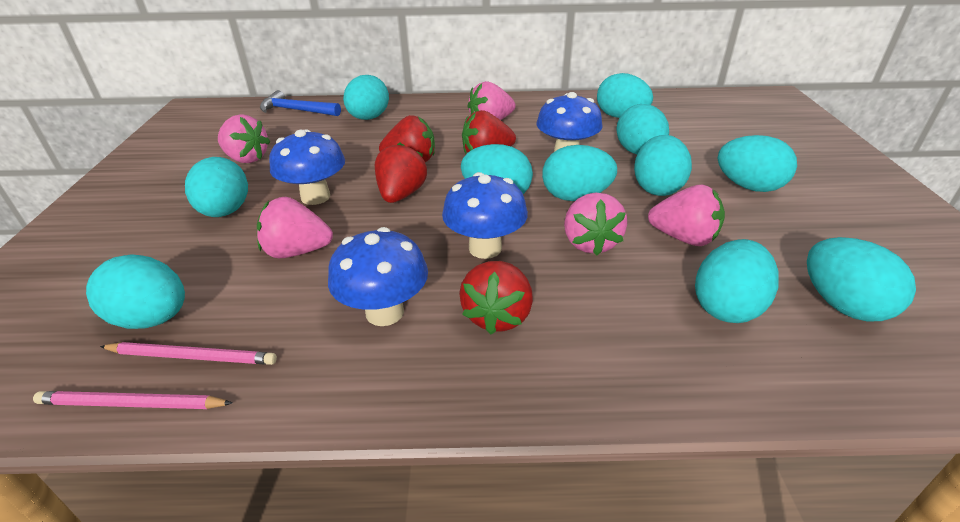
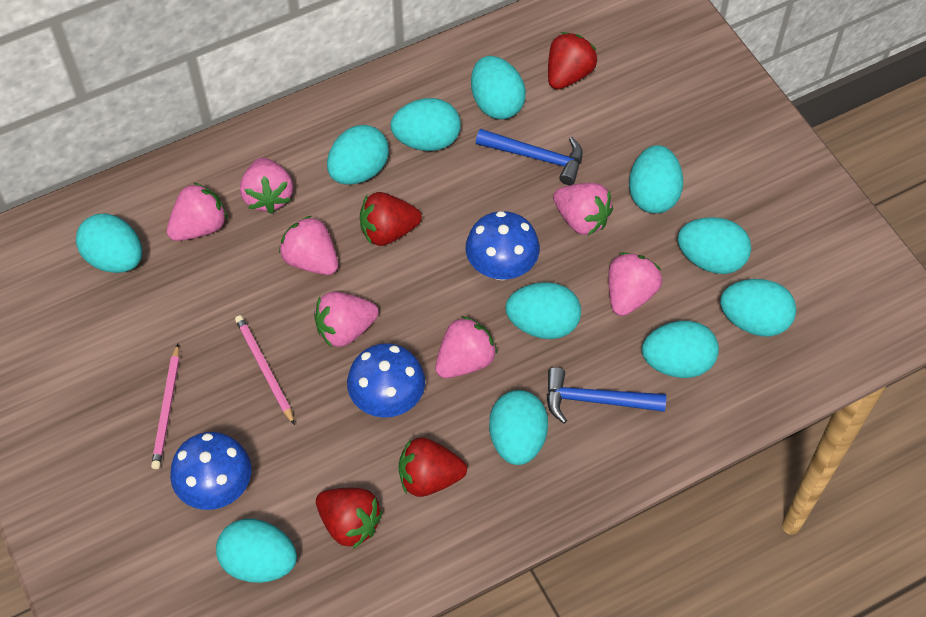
blue hammer: [260,90,341,116] = 1 -> [476,129,583,185] [546,367,666,424] = 2
blue mushroom: [269,129,345,205] [328,227,428,326] [442,172,528,259] [537,92,603,152] = 4 -> [170,432,251,510] [347,343,425,418] [466,211,540,280] = 3
pink strawberry: [218,114,271,163] [257,197,333,258] [467,81,516,120] [564,193,627,255] [648,185,725,246] = 5 -> [167,182,227,241] [240,158,293,214] [279,216,338,275] [314,291,379,347] [435,316,497,378] [553,183,613,235] [608,252,662,316] = 7

